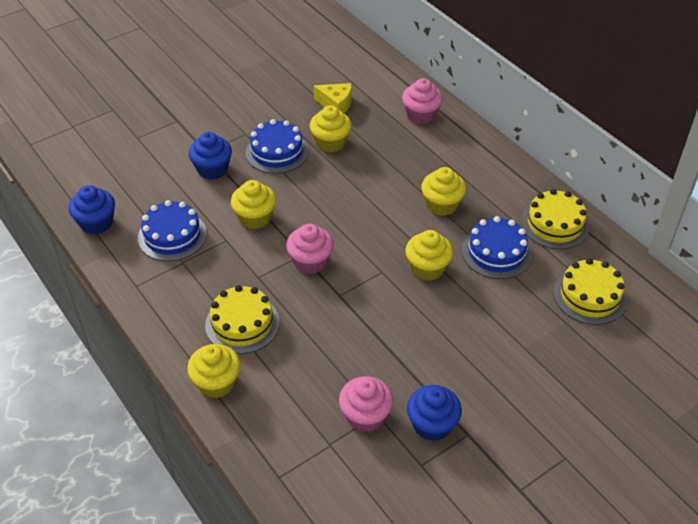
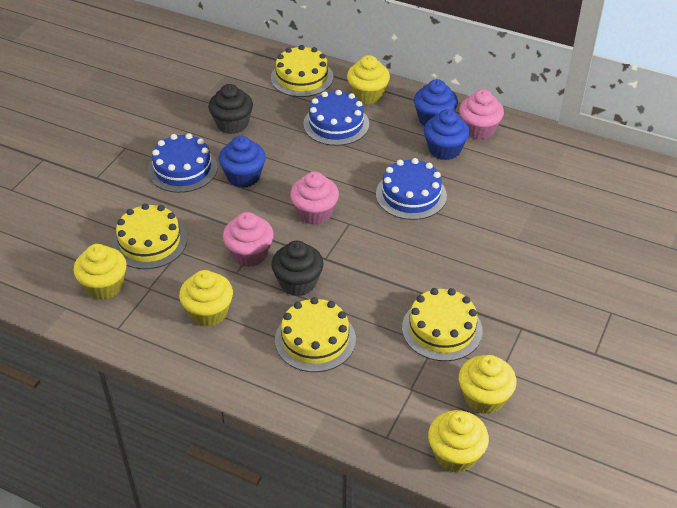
black cupcake: none = 0 -> [208,84,253,134] [271,241,323,296] = 2
yellow cake: [205,285,280,354] [521,189,590,249] [553,258,627,325] = 3 -> [112,203,187,269] [271,45,333,97] [275,297,356,372] [402,288,483,361] = 4
yellow cheese: [314,83,352,113] = 1 -> none = 0

